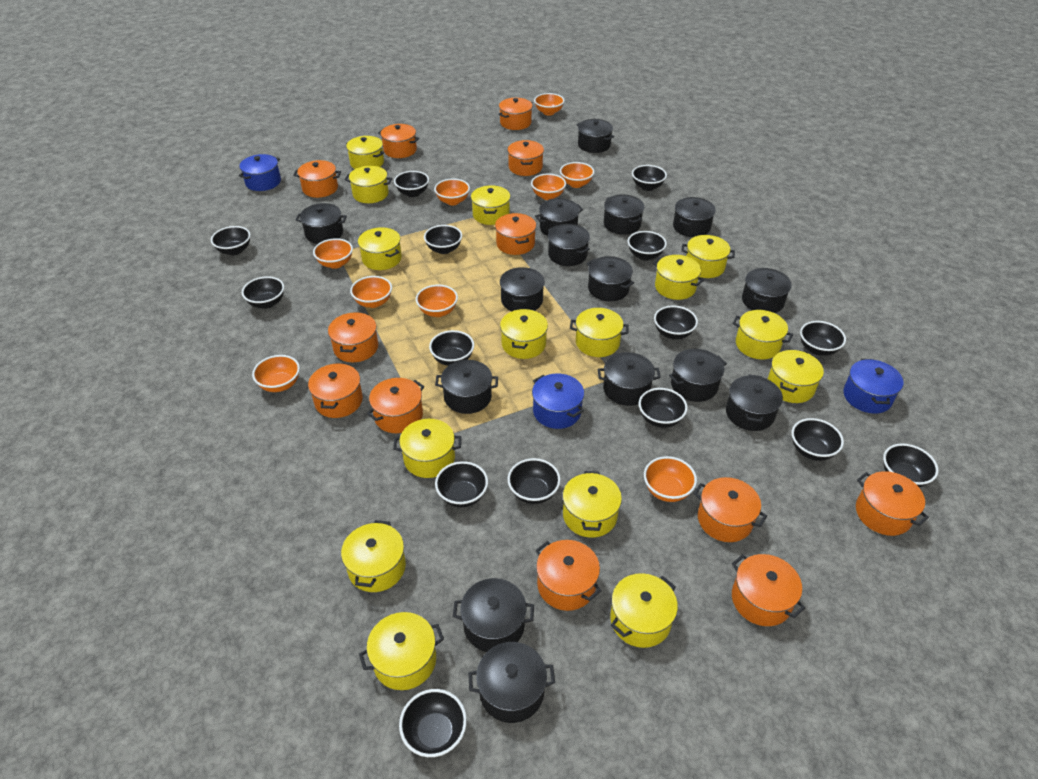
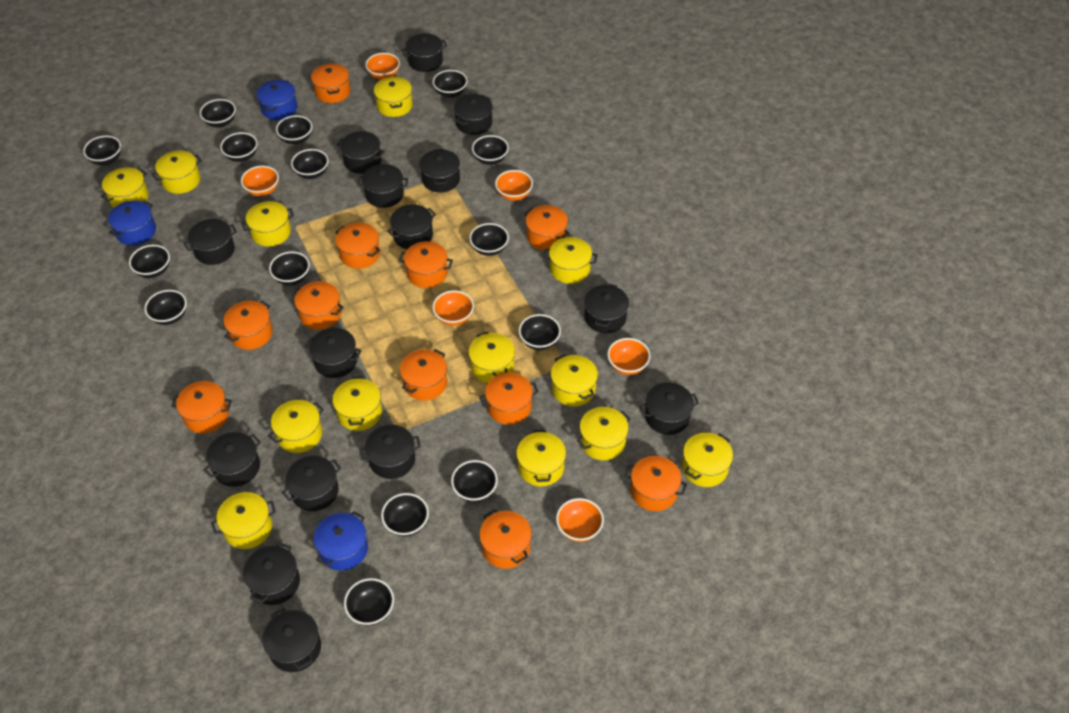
orange bowl: [252,355,300,392] [313,238,353,269] [350,276,392,308] [416,285,458,317] [434,178,470,205] [531,174,566,200] [534,93,565,116] [560,162,594,188] [644,456,697,502] = 9 -> [241,166,279,196] [365,53,400,80] [432,290,474,326] [495,170,533,201] [556,498,604,542] [607,338,650,375] = 6
orange pot: [294,160,341,198] [308,363,363,418] [328,312,378,362] [367,378,424,433] [378,124,419,158] [495,213,536,255] [498,98,533,130] [507,140,544,176] [536,540,602,611] [694,477,767,542] [732,554,805,626] [856,471,929,536] = 12 -> [171,381,232,433] [224,301,273,350] [292,281,344,330] [311,63,351,103] [335,223,380,269] [399,241,453,288] [400,349,447,401] [479,510,532,569] [480,373,539,425] [524,205,570,250] [625,456,687,511] = 11
yellow pot: [341,520,406,592] [345,166,392,203] [346,136,384,169] [358,227,402,270] [359,612,444,690] [393,419,461,478] [471,185,510,225] [500,309,548,359] [562,471,622,538] [570,308,629,357] [610,573,678,648] [653,255,704,300] [681,235,735,278] [732,310,793,359] [768,350,824,403] = 15 -> [101,167,149,208] [152,151,202,194] [211,492,276,549] [241,201,294,247] [268,400,324,453] [333,377,382,431] [374,77,413,117] [469,332,515,383] [516,430,566,487] [544,237,597,284] [551,354,598,407] [577,407,631,460] [682,433,733,487] = 13

